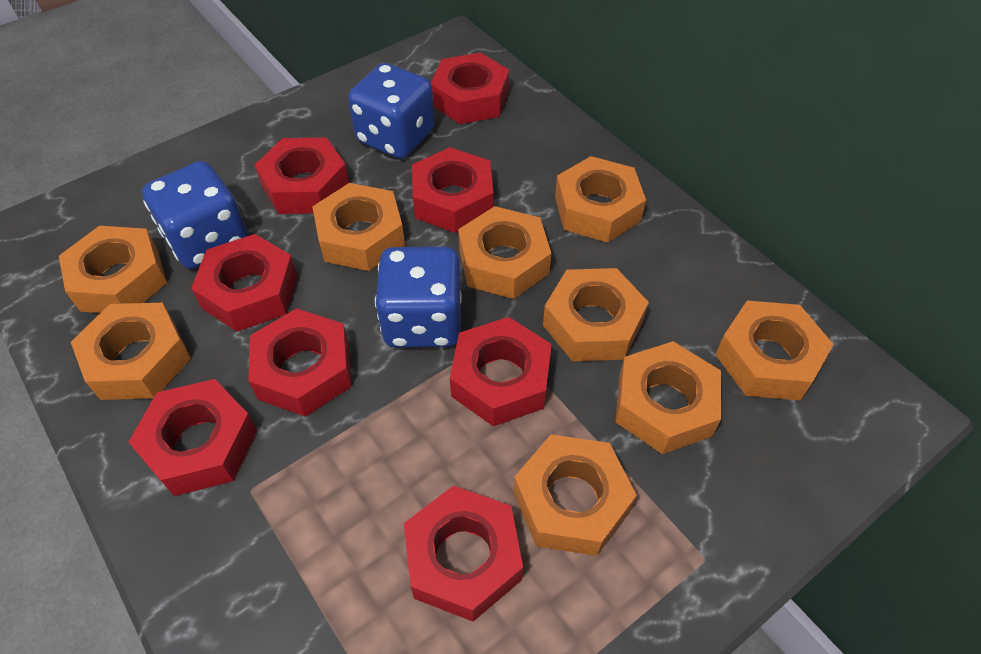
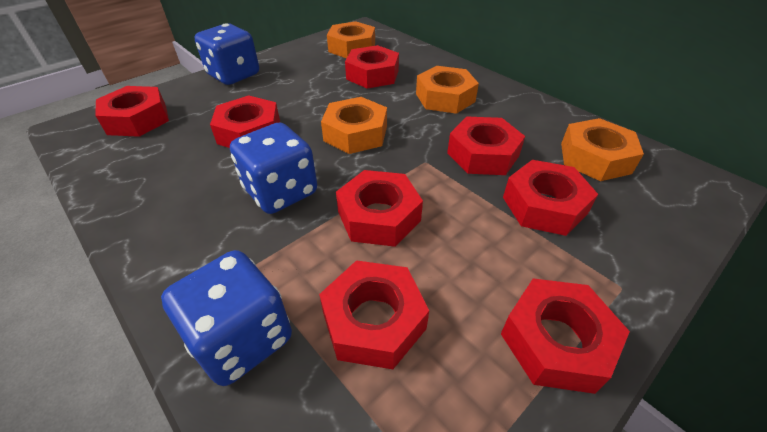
orange nut: [59,226,167,313] [71,303,191,400] [312,183,405,271] [458,206,551,299] [514,434,637,556] [543,268,649,361] [555,156,646,243] [616,341,721,454] [715,301,834,400] = 9 -> [321,97,387,154] [327,21,375,58] [416,66,479,114] [561,118,644,181] = 4

